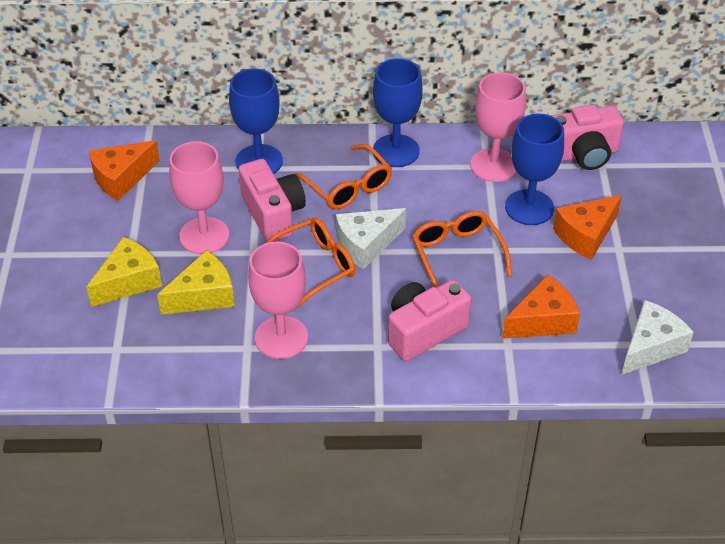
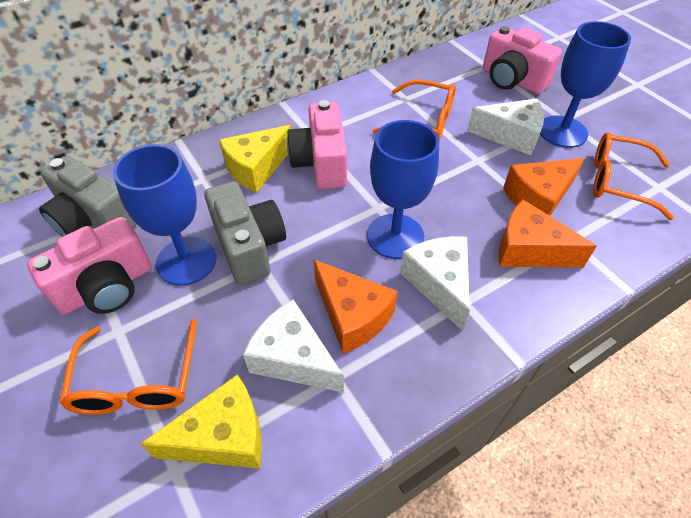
grey camera: none = 0 -> [39,156,137,237] [204,181,286,285] = 2
pink goblet: [169,141,229,254] [248,241,308,359] [470,72,526,182] = 3 -> none = 0
white cheese: [336,208,406,270] [622,300,694,375] = 2 -> [243,299,344,393] [400,236,470,331] [467,98,544,156] = 3

